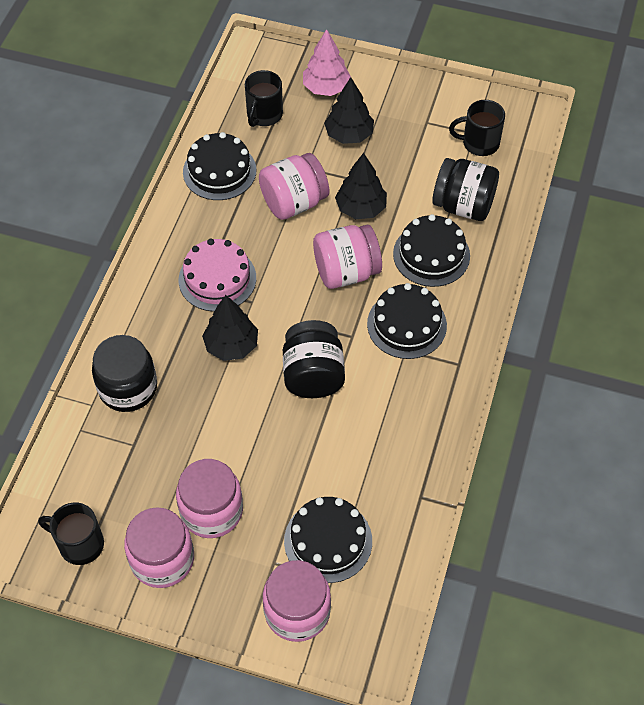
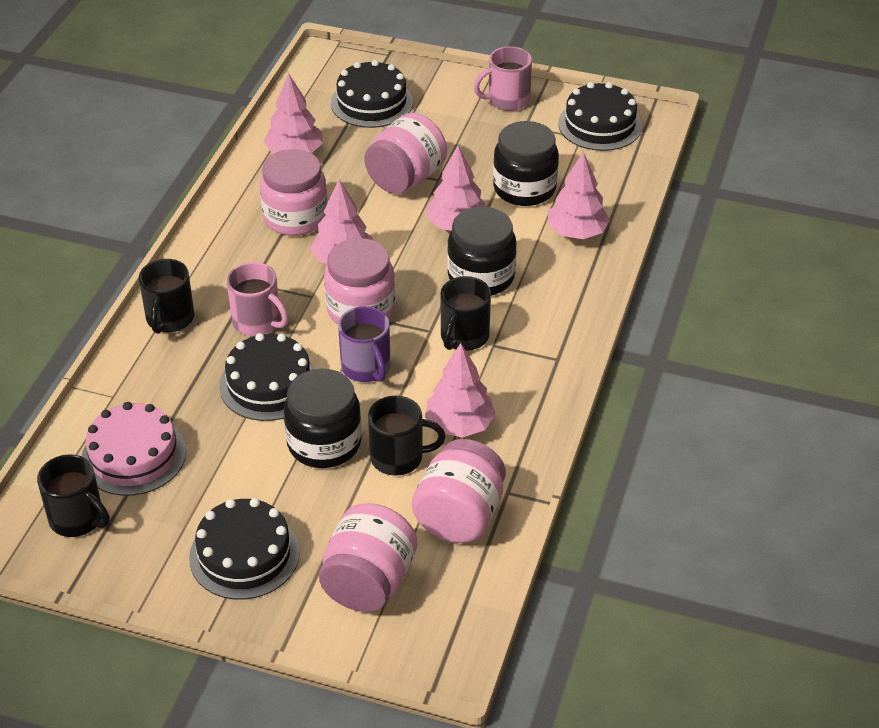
black mug: [38,503,104,565] [245,70,283,127] [449,100,505,156] = 3 -> [37,454,110,537] [139,259,194,334] [368,396,446,476] [441,276,491,351] = 4
black tree: [202,295,258,361] [324,77,374,144] [335,153,387,219] = 3 -> none = 0
pink mug: none = 0 -> [227,262,289,336] [474,46,532,111] = 2
pink tree: [303,29,351,96] = 1 -> [264,73,323,153] [310,179,373,264] [425,343,496,438] [427,145,486,231] [548,152,610,239] = 5
purple mug: none = 0 -> [338,306,391,382] = 1

